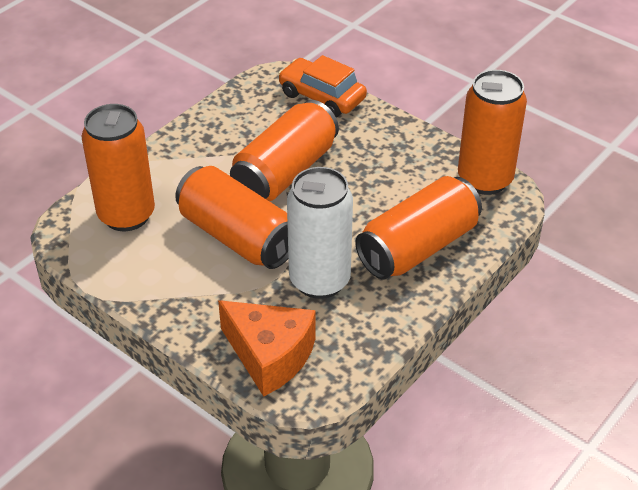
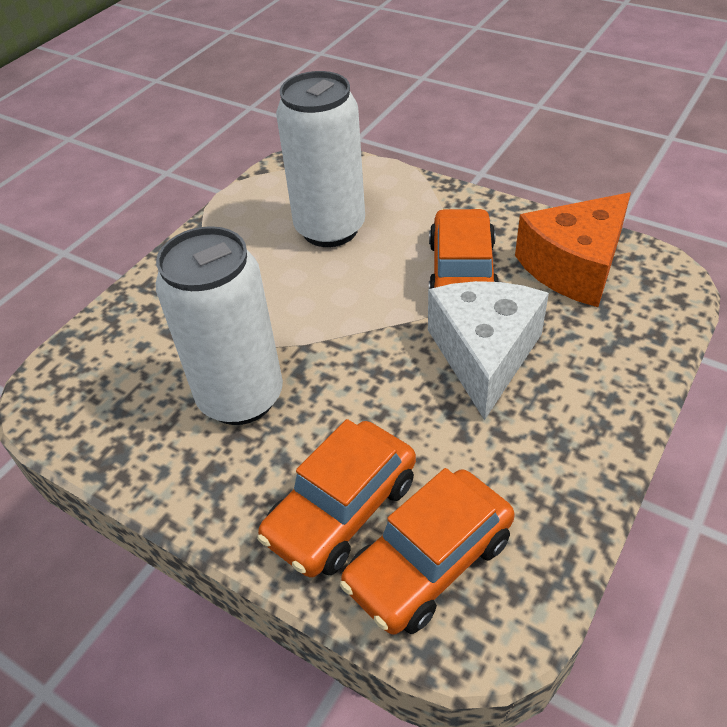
orange can: [82,104,155,231] [175,166,288,269] [230,100,339,201] [355,176,482,279] [458,70,527,195] = 5 -> none = 0
orange car: [278,55,367,117] = 1 -> [257,419,416,578] [340,468,515,635] [429,208,499,289] = 3
white can: [287,167,353,299] = 1 -> [156,226,283,425] [276,71,365,247] = 2
white cheese: none = 0 -> [428,281,549,420] = 1

